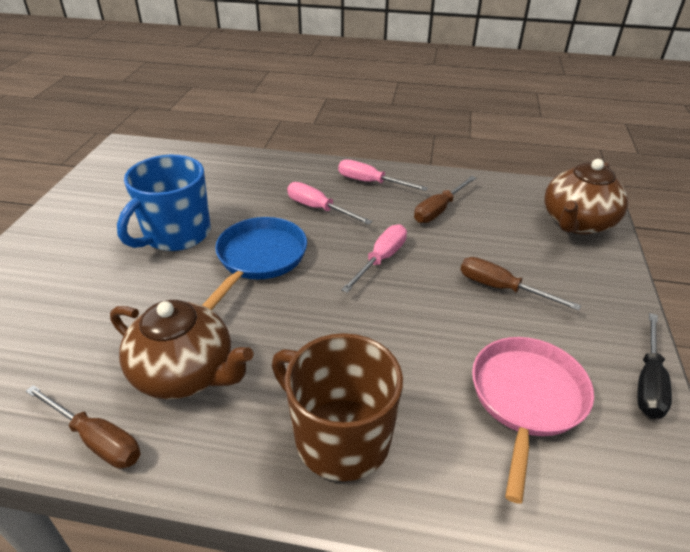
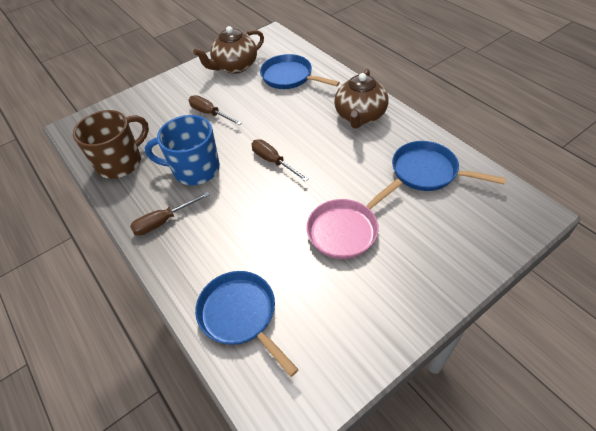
black screwdriver: [637,313,672,419] = 1 -> none = 0
blue pan: [202,217,307,310] = 1 -> [195,271,299,377] [260,54,340,89] [392,141,506,191] = 3
pink screwdriver: [287,182,372,225] [338,159,428,191] [341,224,407,293] = 3 -> none = 0

